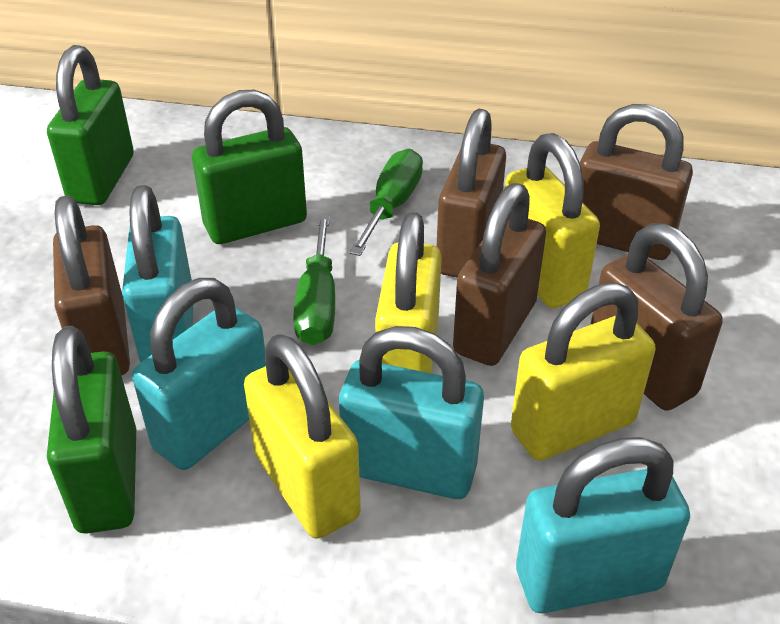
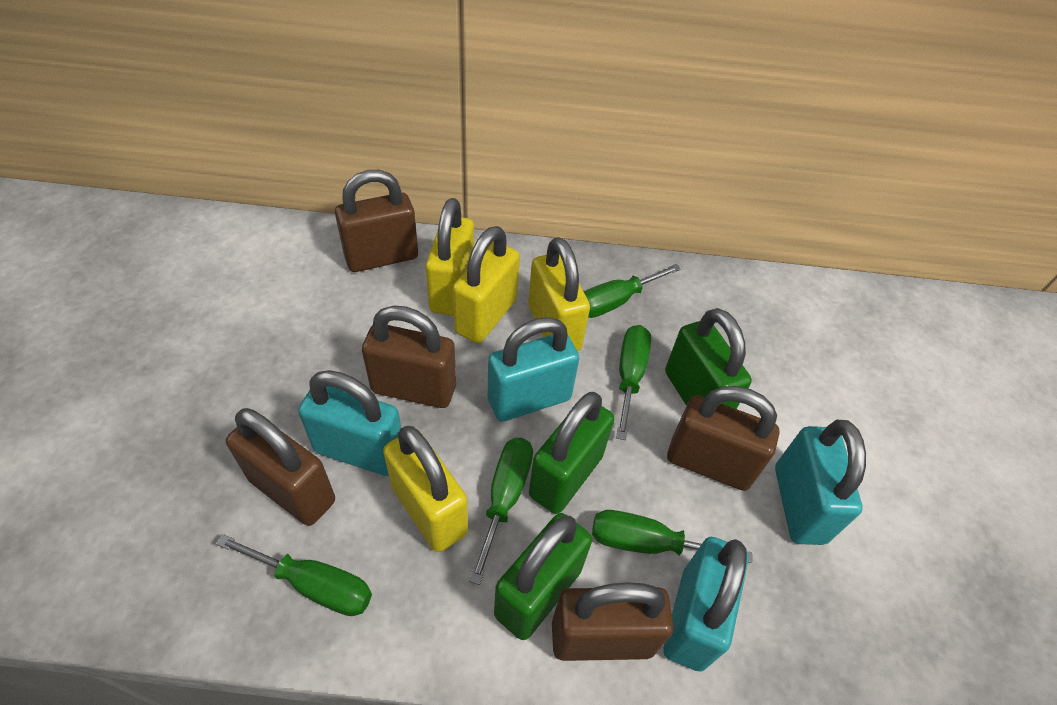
green screwdriver: [293,215,335,345] [349,149,423,256] = 2 -> [216,534,372,616] [469,438,533,585] [584,264,681,318] [592,510,752,563] [616,325,651,440] = 5

